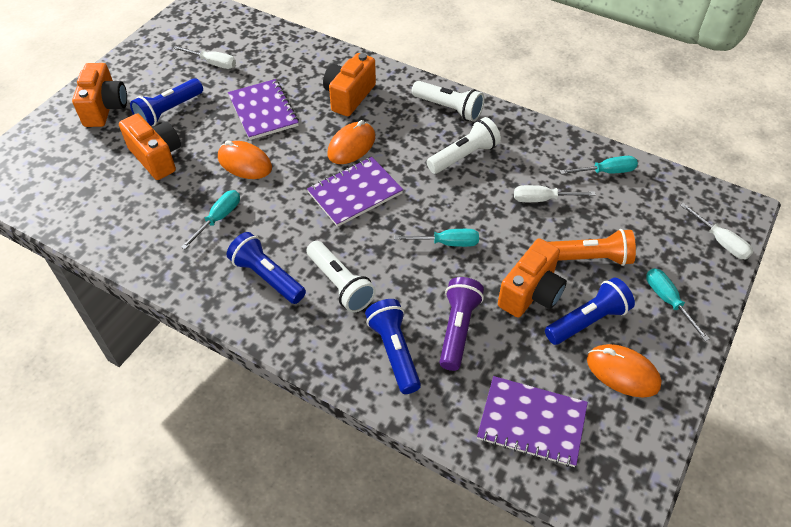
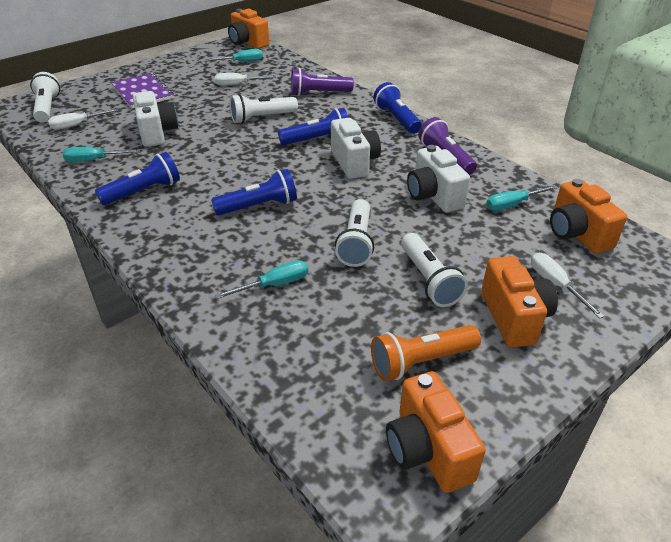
orange mouse: [218,140,272,179] [327,120,375,164] [587,344,662,398] = 3 -> none = 0
purple flashlight: [440,277,484,371] = 1 -> [291,68,354,96] [418,117,477,175] = 2
purple notebook: [228,79,299,140] [307,157,403,227] [477,376,588,467] = 3 -> [111,73,174,109] = 1
white camera: none = 0 -> [133,91,178,147] [331,118,381,179] [407,145,470,212] = 3
white flashlight: [306,241,376,313] [412,81,484,122] [426,117,501,174] = 3 -> [30,72,60,123] [230,94,298,124] [335,199,374,267] [401,233,468,307] = 4

